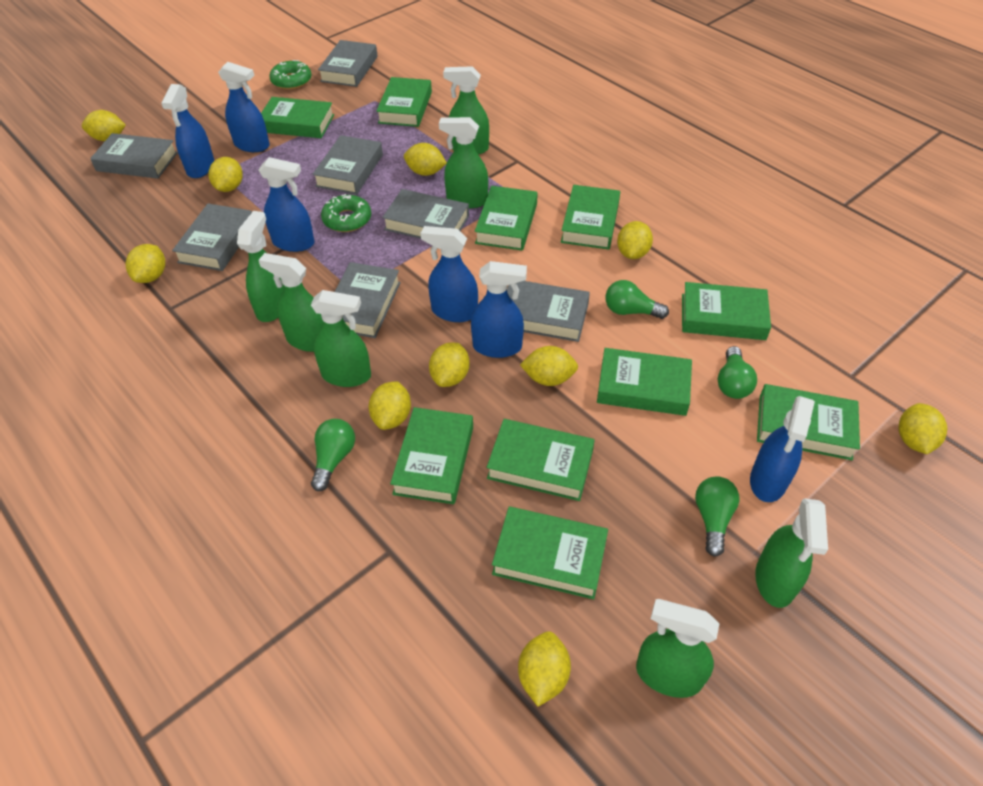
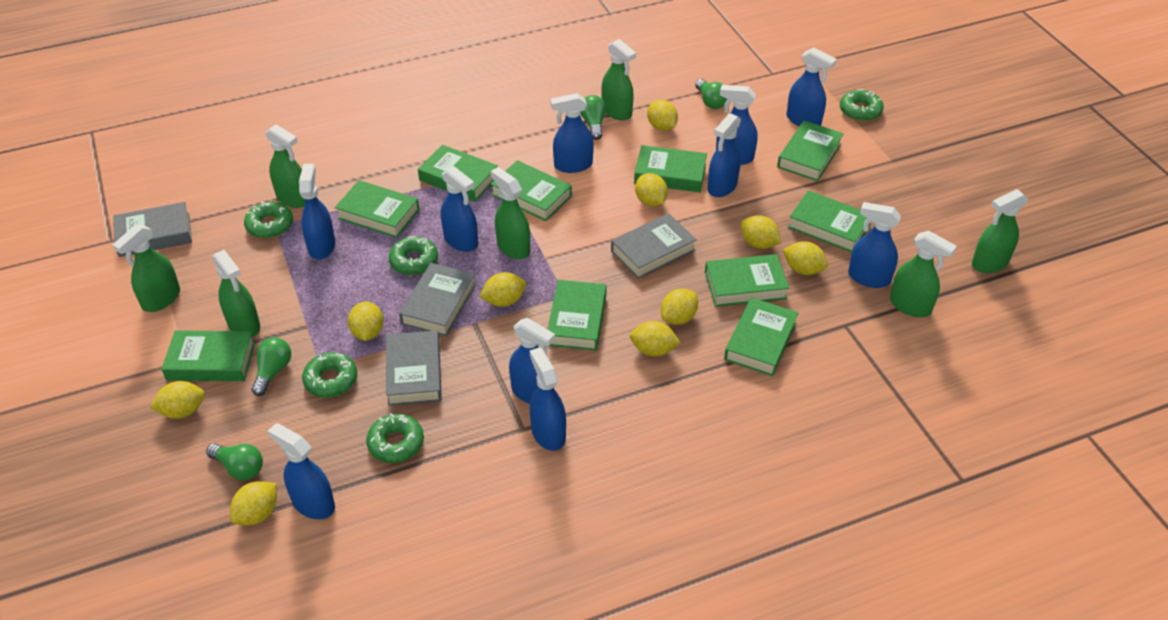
blue spray bottle: [161,84,214,178] [218,62,270,152] [258,157,315,252] [420,226,478,322] [471,261,527,358] [750,396,815,502] = 6 -> [268,423,335,519] [299,164,335,260] [441,166,478,252] [509,318,555,404] [530,347,566,451] [550,93,594,173] [707,113,741,197] [716,85,757,165] [787,48,837,126] [848,202,901,288] = 10
green donut: [269,60,312,89] [321,194,371,232] = 2 -> [244,202,293,238] [302,352,357,398] [366,413,424,463] [388,236,438,275] [840,89,884,121] = 5
grey book: [90,133,178,179] [172,204,252,271] [313,135,383,194] [318,40,378,87] [335,262,401,338] [382,189,469,239] [507,281,590,342] = 7 -> [113,202,192,257] [386,330,442,406] [399,263,476,336] [611,213,697,279] = 4

